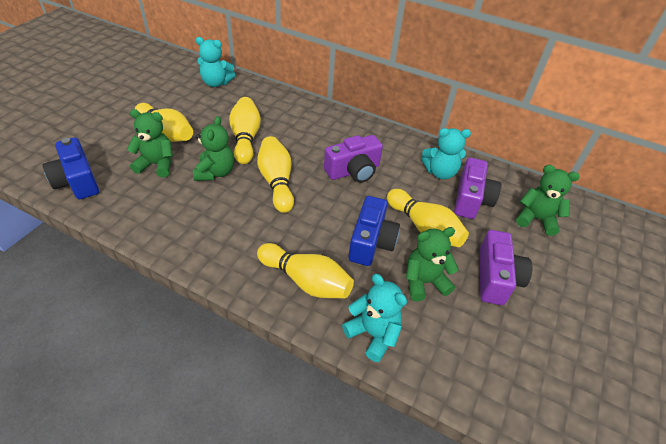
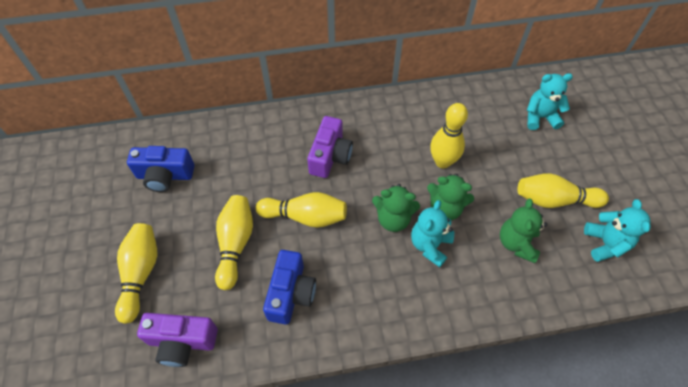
green teddy bear: [127,109,173,177] [193,116,234,181] [406,227,459,302] [516,165,580,236] = 4 -> [372,184,420,232] [427,174,474,220] [500,198,547,263] = 3
purple camera: [324,135,383,183] [454,158,501,219] [479,230,532,305] = 3 -> [137,313,218,367] [307,116,353,178] = 2

